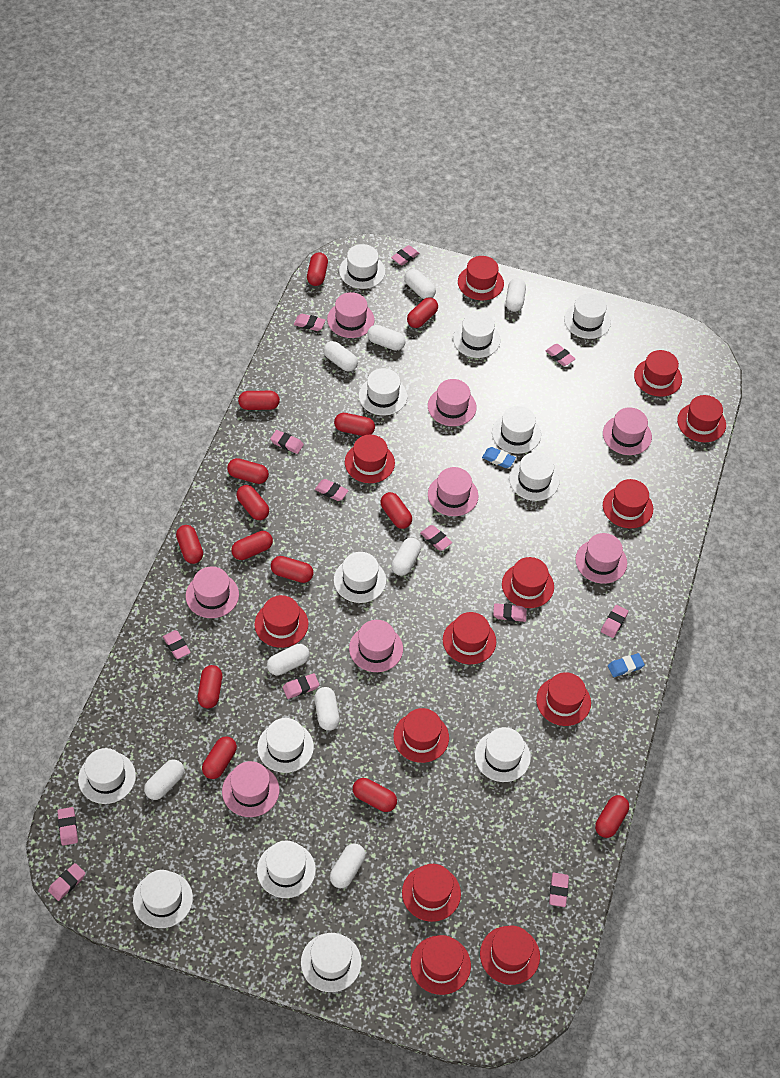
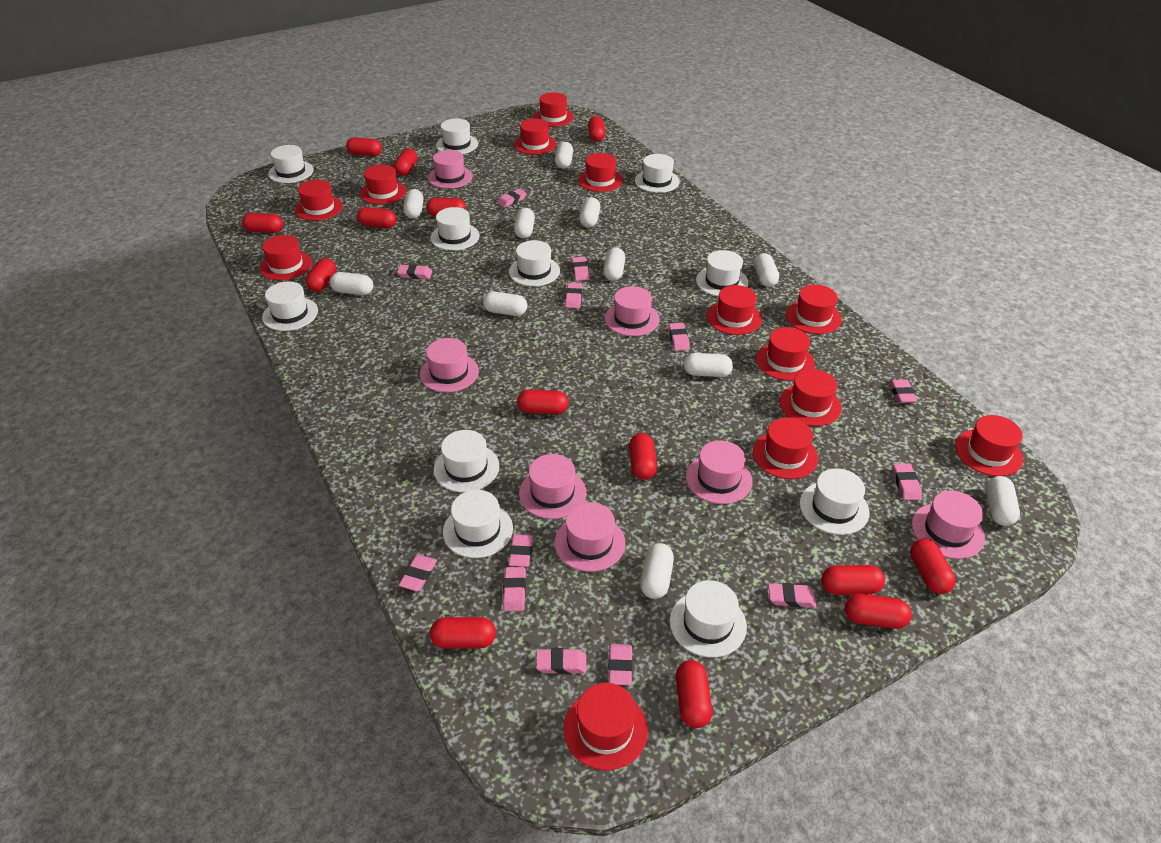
blue eraser: [482,447,516,468] [608,653,645,677] = 2 -> none = 0
pink hat: [186,566,239,618] [222,761,279,817] [327,292,375,338] [349,620,403,672] [428,379,477,426] [428,467,478,516] [575,533,627,584] [603,407,652,455] = 8 -> [420,338,479,393] [428,150,473,189] [519,454,586,519] [555,502,625,572] [605,286,659,336] [686,440,753,504] [912,490,985,559] = 7
white capsule: [144,760,184,800] [267,644,310,675] [314,687,340,731] [323,341,358,372] [330,843,365,888] [367,325,405,351] [391,538,421,576] [404,269,436,299] [506,278,526,312] = 9 -> [330,272,373,295] [403,189,423,219] [483,291,527,316] [514,208,535,239] [555,142,573,168] [579,197,600,227] [603,248,625,281] [640,543,674,599] [683,353,733,377] [754,253,779,287] [986,476,1020,526] = 11
white hat: [78,748,136,804] [133,870,193,928] [257,718,314,773] [257,841,316,898] [301,933,362,992] [334,552,386,603] [339,244,385,289] [359,368,407,416] [453,312,500,358] [475,727,531,782] [492,406,541,454] [509,452,560,501] [564,293,611,339] = 13 -> [262,281,318,331] [268,145,314,183] [430,207,479,251] [434,430,499,493] [436,119,478,154] [443,490,513,558] [509,240,560,286] [635,154,680,193] [670,580,747,658] [696,250,749,297] [799,468,869,535] = 11

